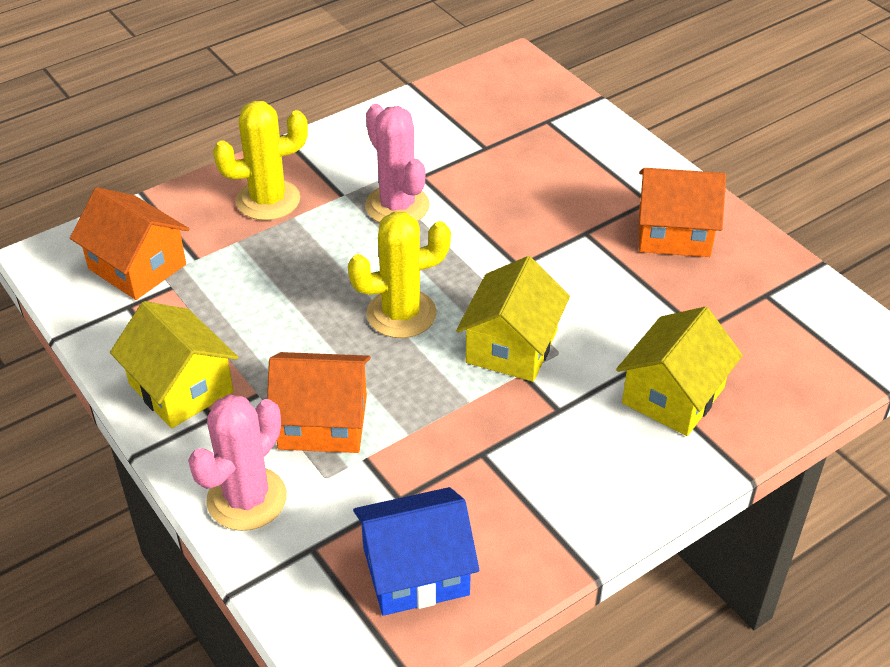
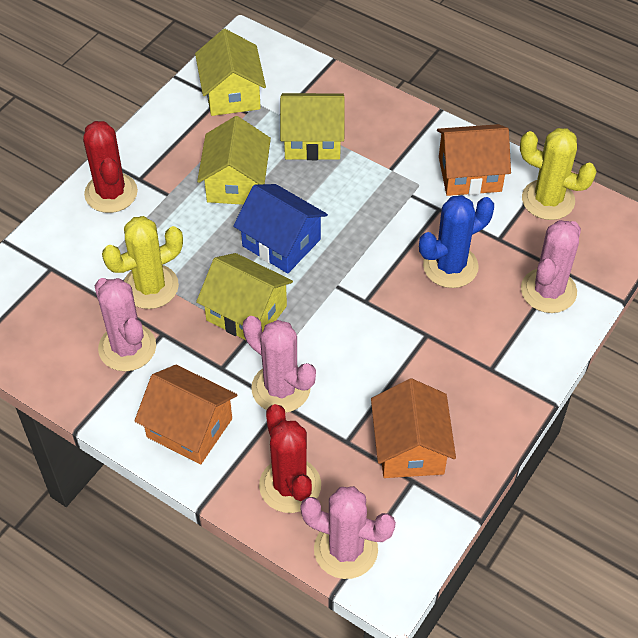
blue cactus: none = 0 -> [419,195,494,288] = 1
pink cactus: [188,394,287,531] [365,104,430,223] = 2 -> [95,278,156,371] [243,316,316,413] [300,486,396,579] [521,220,581,313] = 4
red cactus: none = 0 -> [83,121,138,213] [259,404,321,513] = 2
yellow house: [110,301,238,428] [456,256,570,382] [616,307,743,436] = 3 -> [195,29,266,116] [196,253,293,340] [197,116,271,205] [280,93,345,160] = 4

